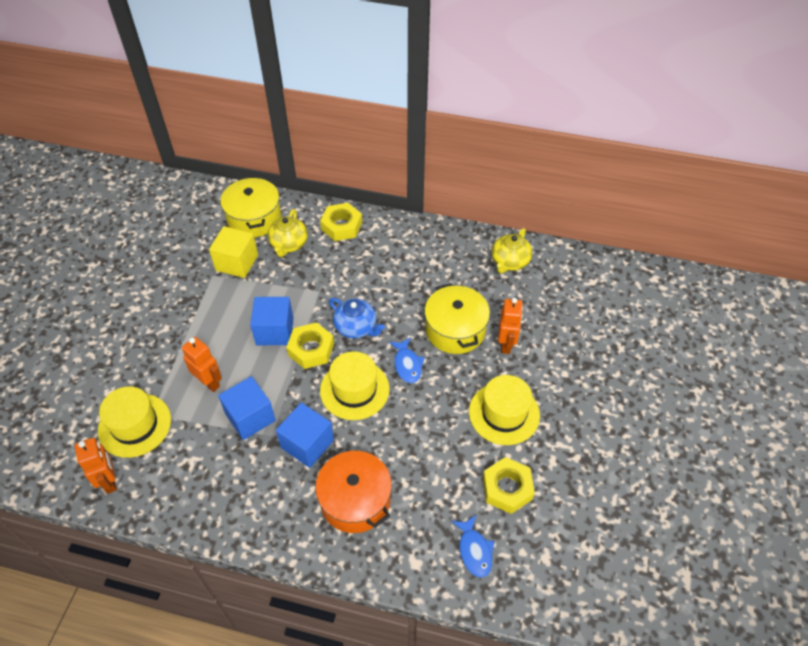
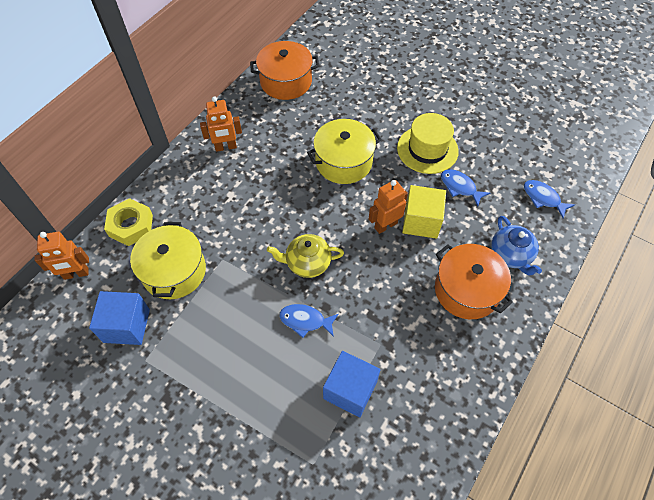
blue cube: [218,376,276,440] [250,297,293,345] [276,402,334,468] = 3 -> [89,291,150,345] [323,351,381,418] = 2
blue fish: [389,337,425,383] [451,514,494,578] = 2 -> [279,304,339,338] [441,169,490,207] [524,180,575,218] = 3
orange pot: [315,451,392,533] = 1 -> [250,41,319,100] [435,244,513,319] = 2
yellow hat: [98,386,171,458] [320,351,390,420] [469,375,540,445] = 3 -> [397,113,459,174] = 1
yellow nut: [286,322,334,369] [320,203,362,241] [483,457,535,514] = 3 -> [104,198,153,246] = 1
yellow teapot: [268,209,308,257] [492,228,532,273] = 2 -> [267,234,344,278] = 1

